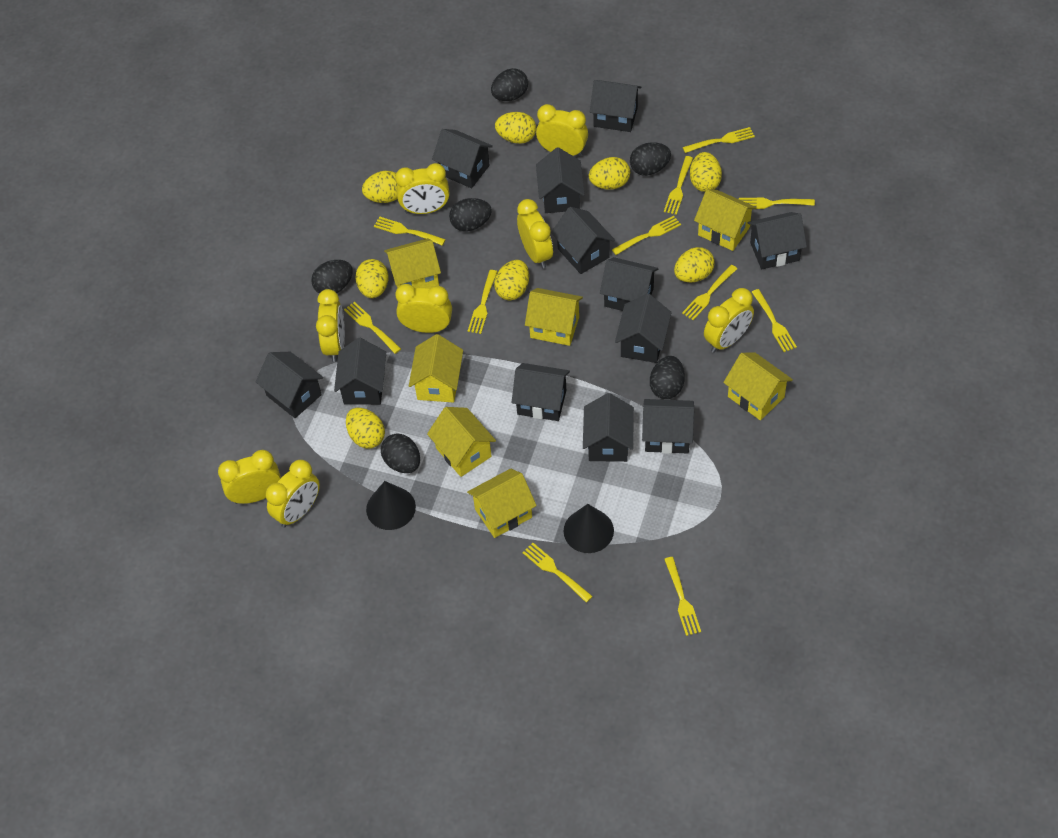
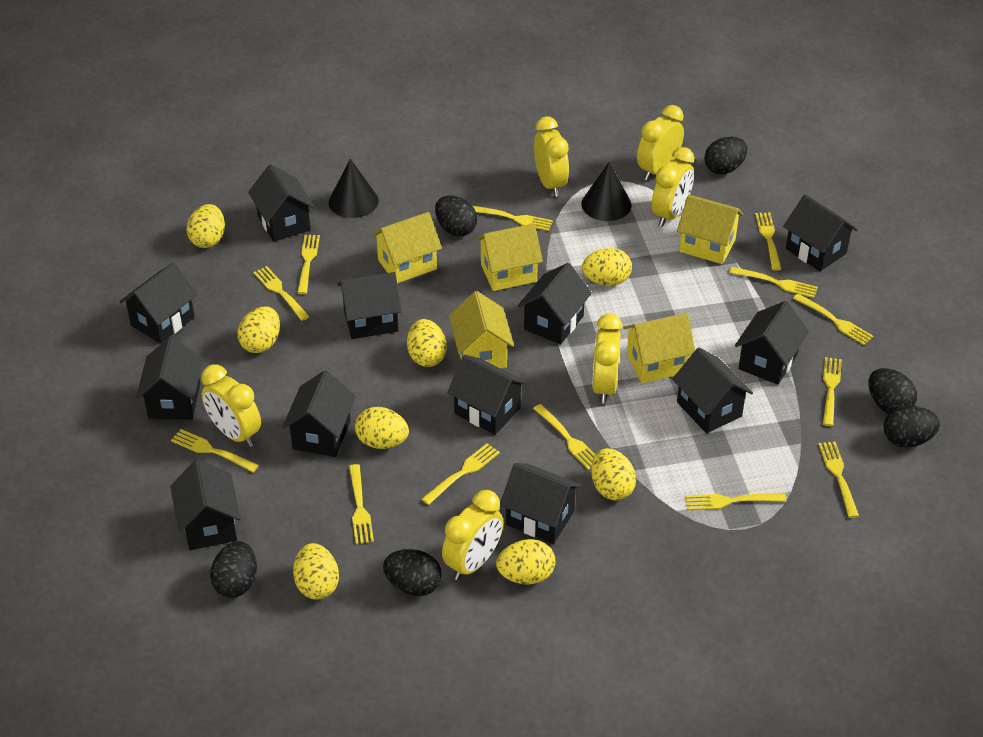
yellow clock: [218,450,281,504] [266,460,320,528] [316,289,345,362] [395,163,449,214] [395,284,452,333] [517,199,553,268] [536,104,588,157] [704,288,754,353] = 8 -> [201,364,261,447] [442,490,504,580] [534,116,569,197] [592,314,623,404] [637,105,684,181] [652,147,694,227] = 6
yellow fork: [344,302,401,354] [374,216,446,246] [468,270,498,334] [522,543,593,603] [612,216,681,255] [664,156,693,215] [664,557,701,636] [682,265,737,320] [683,127,755,153] [739,198,815,209] [752,289,797,352] = 11 -> [171,429,259,473] [254,266,310,321] [297,235,320,294] [349,464,374,544] [421,443,500,505] [473,206,553,231] [533,404,596,470] [685,493,787,510] [729,267,818,298] [755,213,781,270] [793,294,874,345] [818,442,859,518] [823,357,842,426] = 13
yellow house: [384,238,441,289] [409,334,463,403] [427,407,496,477] [467,469,537,538] [525,288,583,346] [694,189,757,251] [723,352,793,420] = 7 -> [371,212,442,283] [449,291,514,369] [476,224,543,291] [623,313,695,383] [677,195,744,264] = 5

